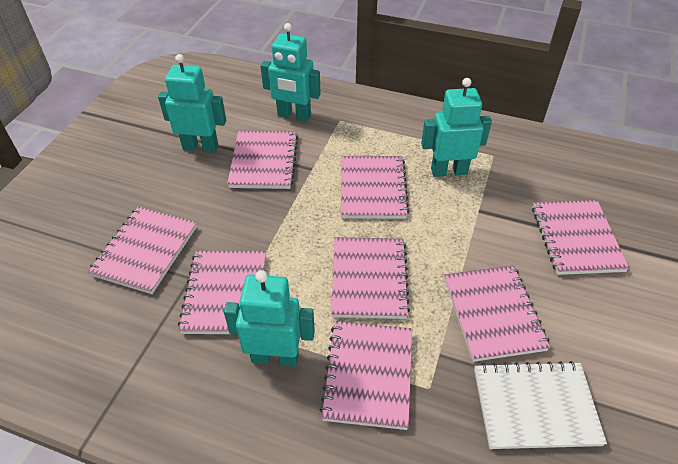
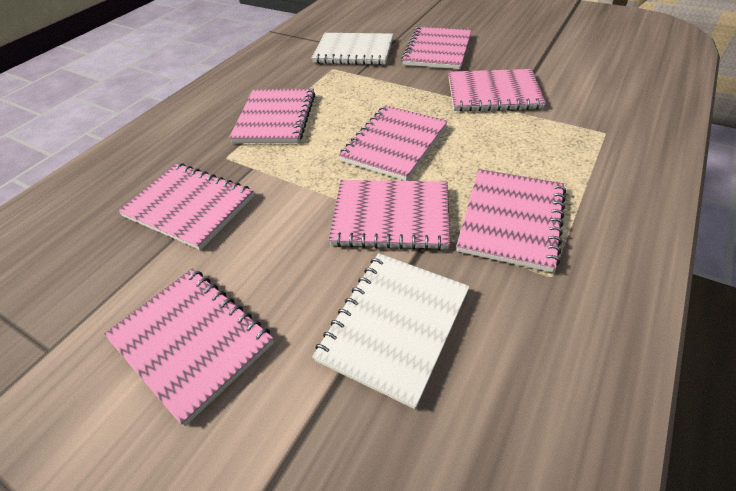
turquoise robot: [158,54,226,153] [224,270,315,367] [260,23,321,122] [421,78,492,177] = 4 -> none = 0
white notebook: [474,361,607,449] = 1 -> [312,33,393,65] [312,253,470,409] = 2

